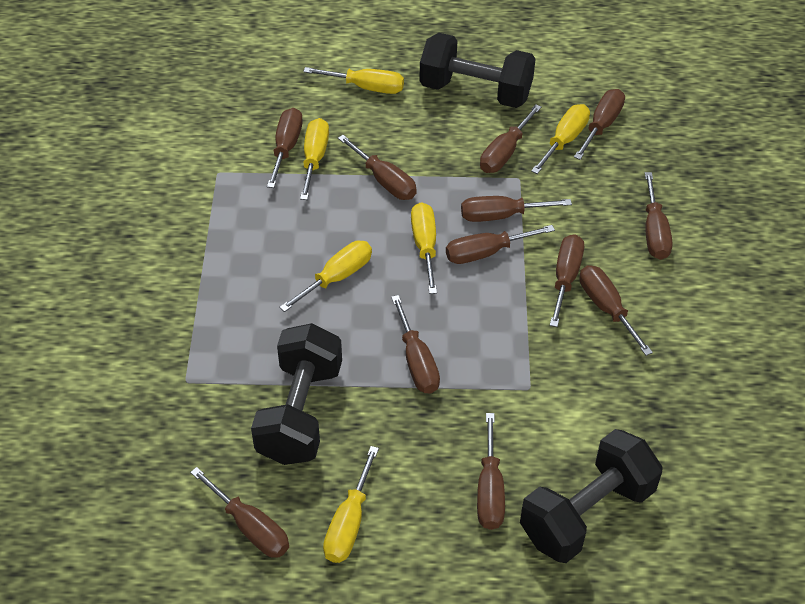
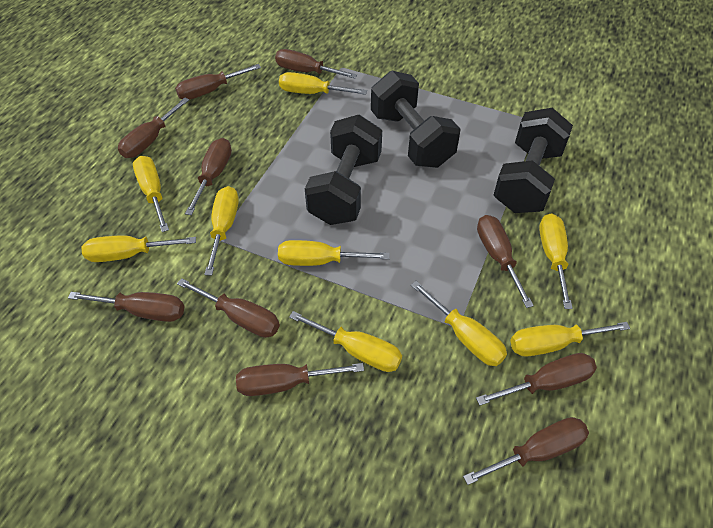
brown screwdriver: [190,467,289,558] [267,108,303,188] [338,135,417,200] [391,295,440,394] [446,225,555,264] [461,196,572,222] [477,413,505,530] [480,104,542,173] [550,234,584,327] [574,89,625,160] [580,265,653,356] [645,172,672,260] = 12 -> [68,292,185,322] [118,97,189,158] [175,64,261,100] [177,278,280,338] [185,138,232,215] [236,363,364,396] [275,49,357,79] [463,417,589,485] [476,353,597,406] [477,215,534,308] = 10
yellow screwdriver: [279,241,372,312] [300,118,329,200] [303,67,404,94] [323,446,379,563] [411,202,437,294] [531,104,590,174] = 6 -> [82,235,196,262] [133,156,169,232] [204,186,239,276] [278,240,390,266] [279,72,367,95] [289,311,402,372] [411,281,507,366] [510,322,630,357] [539,213,573,309] = 9

